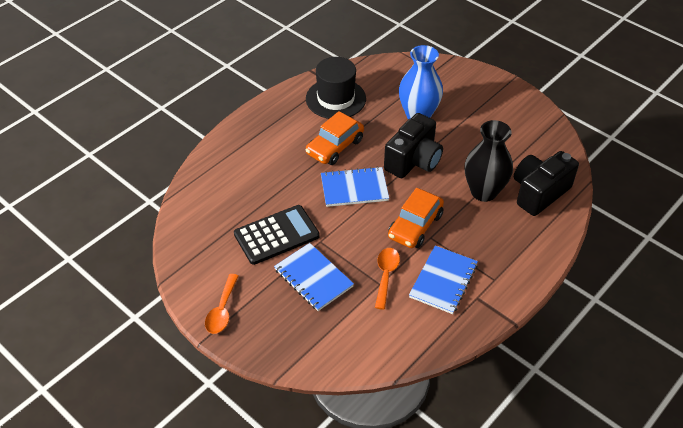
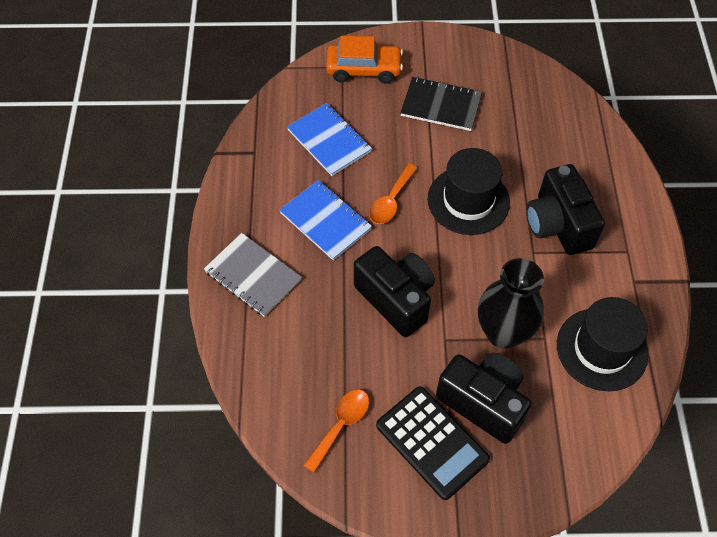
black camera: [384,113,443,178] [514,151,579,216] = 2 -> [354,246,435,337] [436,353,531,444] [526,164,605,255] = 3
black hat: [306,57,366,119] = 1 -> [428,148,510,235] [557,297,648,391] = 2
black notebook: none = 0 -> [400,77,482,131] = 1
blue notebook: [274,243,354,311] [321,166,389,207] [409,246,478,314] = 3 -> [279,180,372,260] [287,103,372,176] = 2
blue vase: [399,45,443,119] = 1 -> none = 0
grey notebook: none = 0 -> [204,233,302,317] = 1
orange car: [305,111,364,165] [388,188,444,248] = 2 -> [326,36,403,83] = 1

